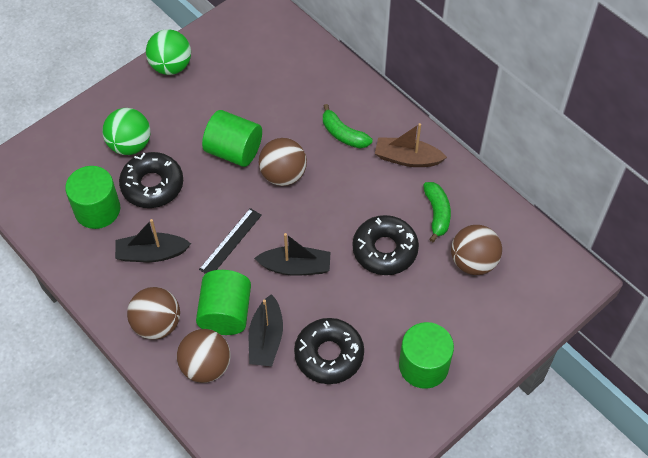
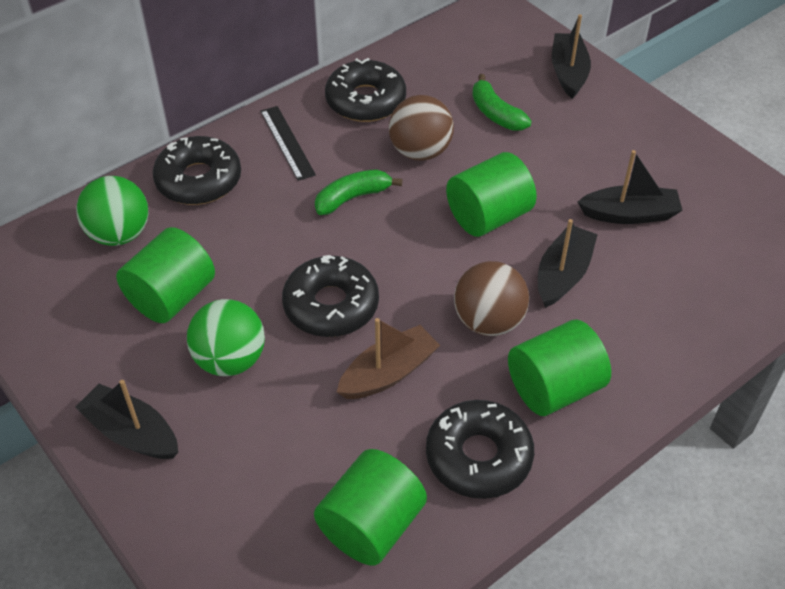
black boat: [115,219,191,262] [249,294,283,366] [254,233,330,276] = 3 -> [75,380,178,459] [538,219,598,308] [552,14,591,99] [578,150,683,224] = 4
black donut: [119,152,183,208] [294,318,364,384] [353,215,419,275] = 3 -> [153,136,241,205] [282,255,379,337] [325,58,406,122] [426,400,534,499] = 4
brown ball: [127,287,180,340] [177,329,231,383] [259,138,307,186] [451,225,502,275] = 4 -> [389,95,454,161] [454,261,529,336] = 2

